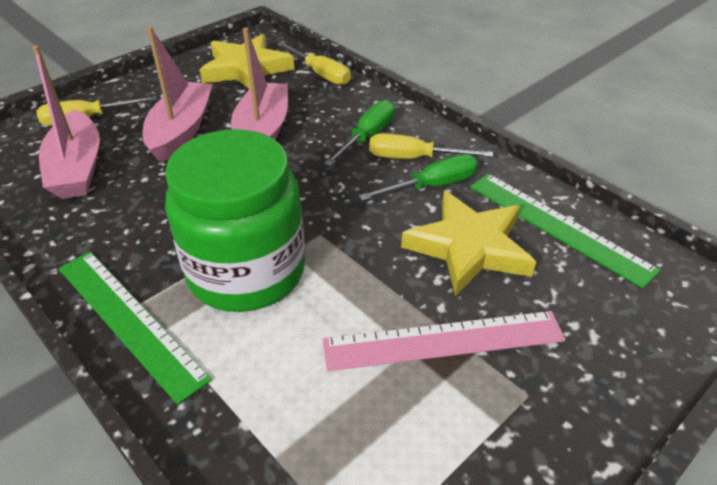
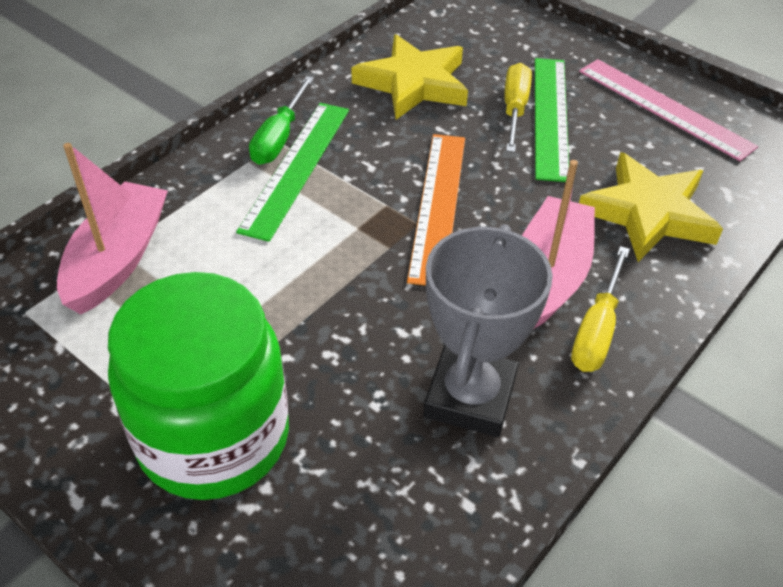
green screwdriver: [324,100,395,167] [358,154,478,201] = 2 -> [249,76,314,165] = 1
grey trophy: none = 0 -> [424,224,553,437] = 1
orange ruler: none = 0 -> [407,134,465,286] = 1
pink boat: [32,45,100,199] [143,27,213,163] [231,27,288,140] = 3 -> [57,143,168,314] [522,160,595,328] = 2
yellow screwdriver: [36,96,157,126] [277,42,351,85] [369,133,493,159] = 3 -> [504,63,532,152] [571,246,630,372] = 2

